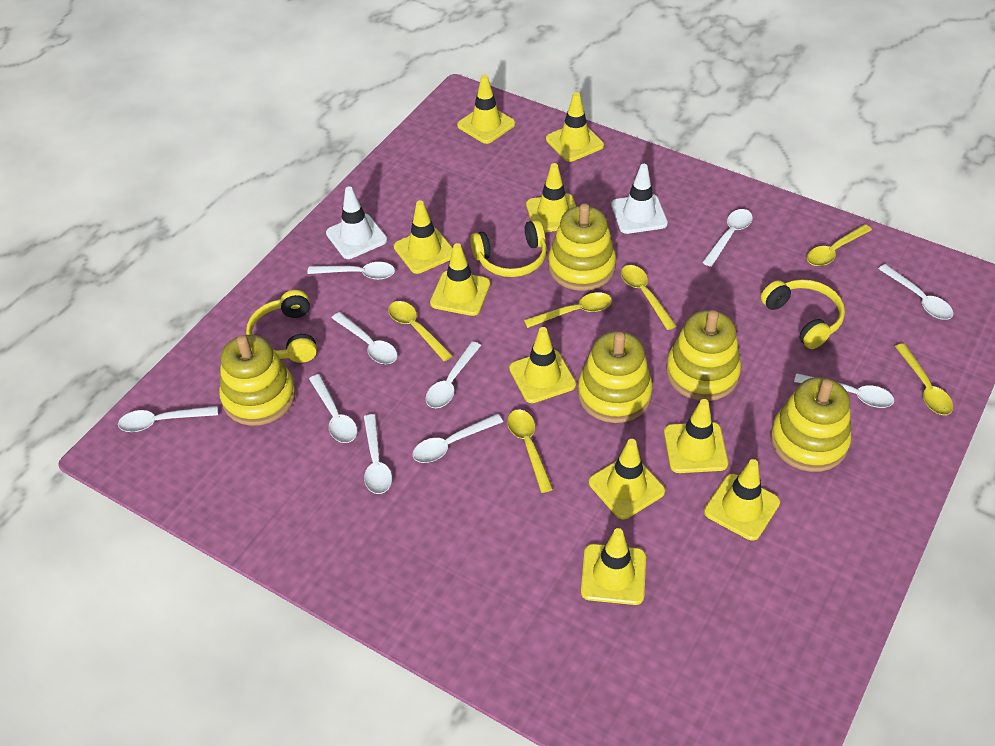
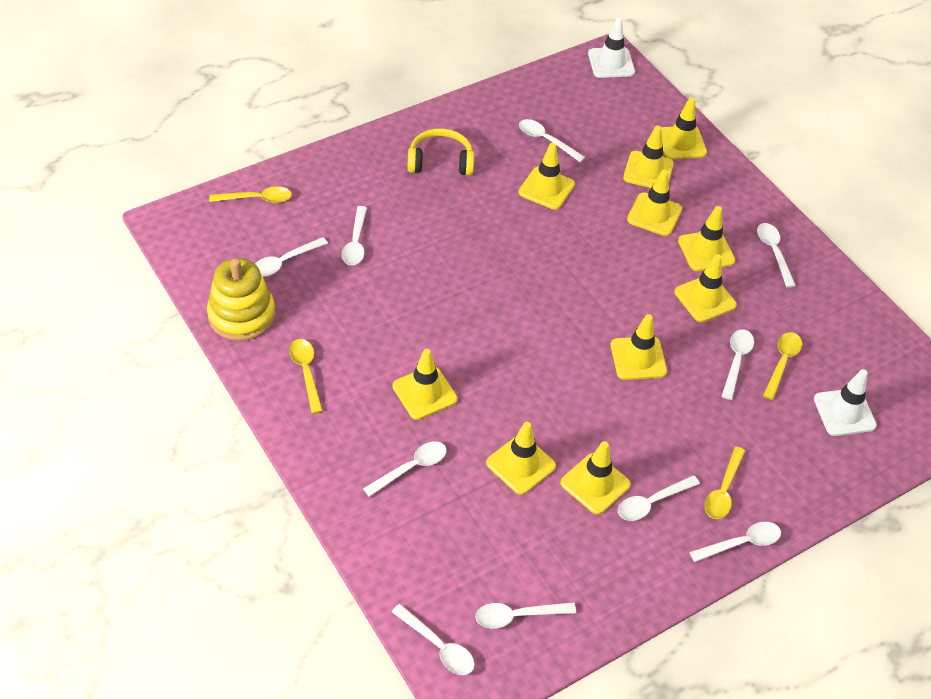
yellow headphones: [246,290,317,363] [470,220,547,277] [761,279,845,349] = 3 -> [408,128,474,176] = 1
yellow spoon: [388,301,453,361] [507,409,553,493] [524,293,612,328] [621,265,676,330] [807,224,872,266] [895,343,953,415] = 6 -> [209,186,292,203] [289,339,323,414] [705,446,745,519] [763,332,802,400] = 4
yellow stacking toy: [219,335,296,426] [548,203,616,291] [578,331,653,423] [666,310,741,401] [771,377,851,472] = 5 -> [207,258,275,341] = 1

